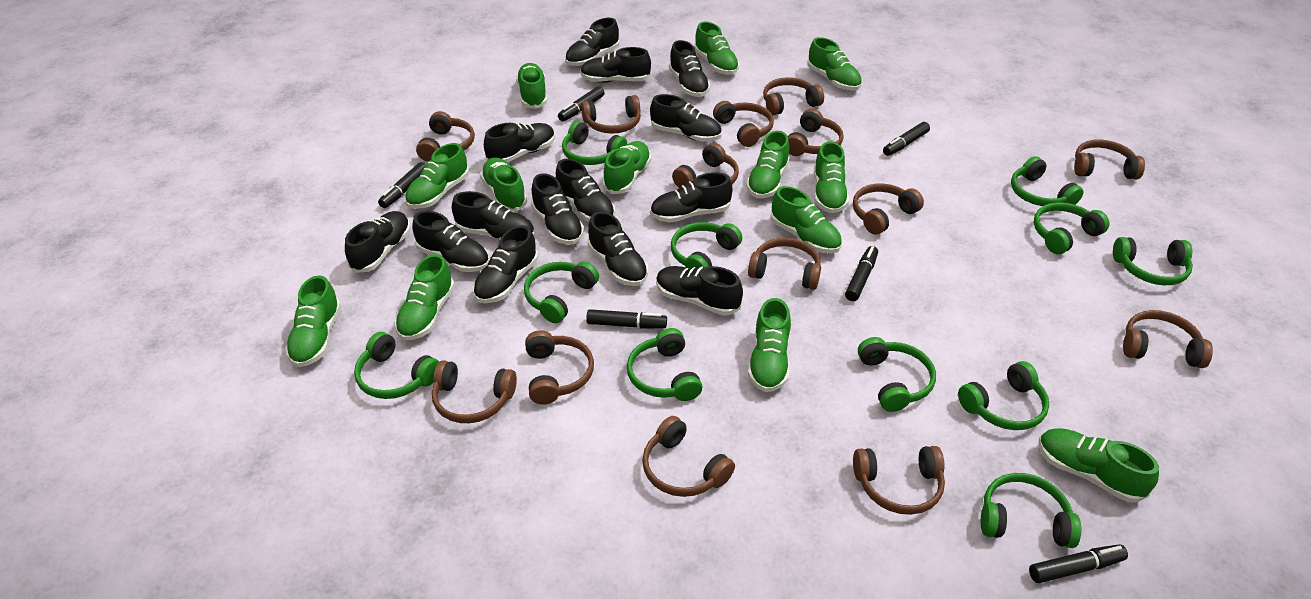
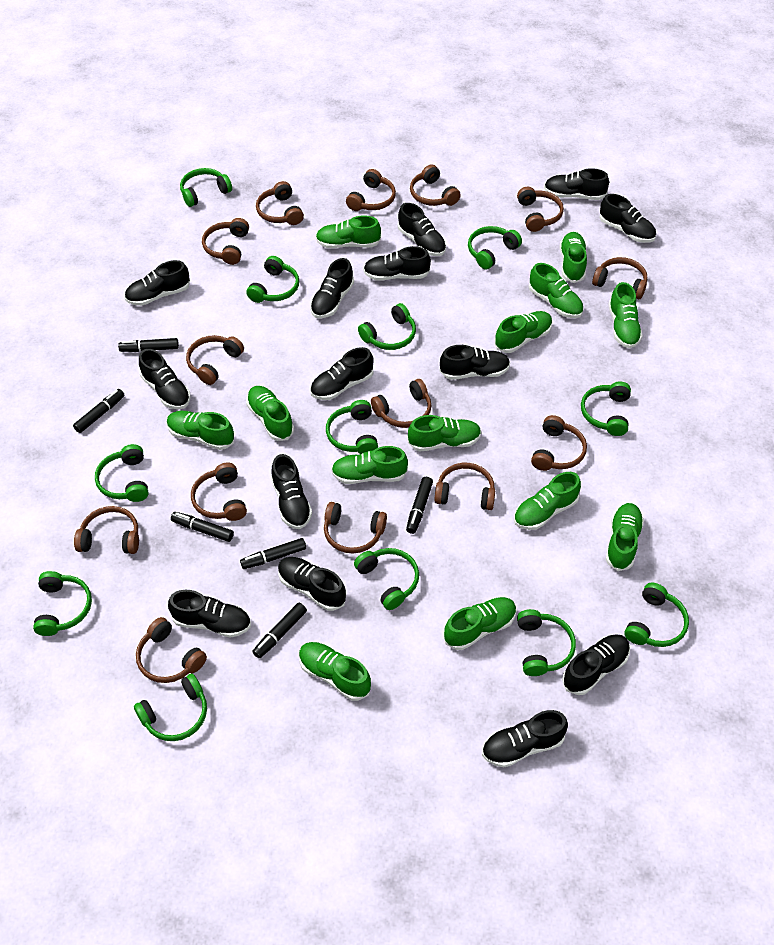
green headphones: [354,332,439,399] [524,262,599,323] [562,121,627,165] [627,328,702,401] [671,222,742,269] [858,337,936,412] [958,361,1049,430] [981,473,1081,548] [1011,156,1084,206] [1033,202,1109,254] [1113,237,1193,285] = 11 -> [33,571,92,636] [95,444,149,502] [134,674,207,741] [180,168,232,207] [246,256,299,303] [326,400,378,454] [354,548,419,610] [358,303,416,350] [468,226,522,270] [517,609,576,676] [581,381,631,436] [624,582,689,647] = 12

